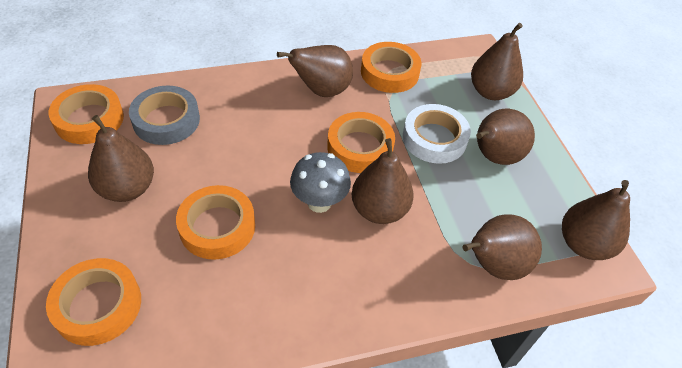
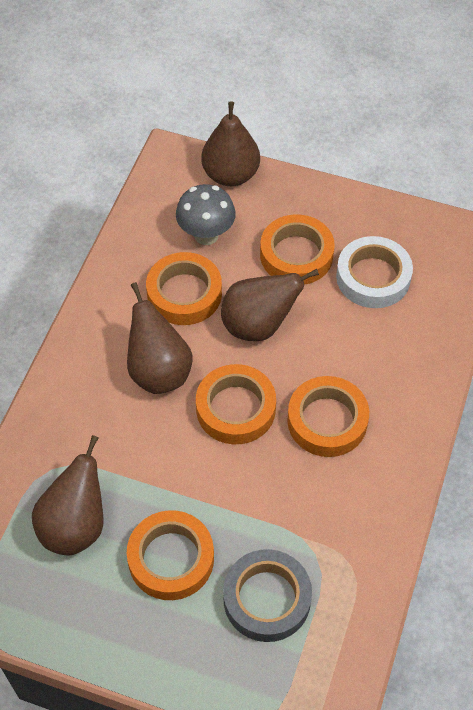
brown pear: [88,115,154,202] [277,45,353,97] [352,138,414,224] [462,214,542,280] [471,23,523,100] [476,108,535,165] [562,180,630,260] = 7 -> [32,435,103,555] [127,282,193,394] [201,101,260,186] [221,269,319,341] = 4

